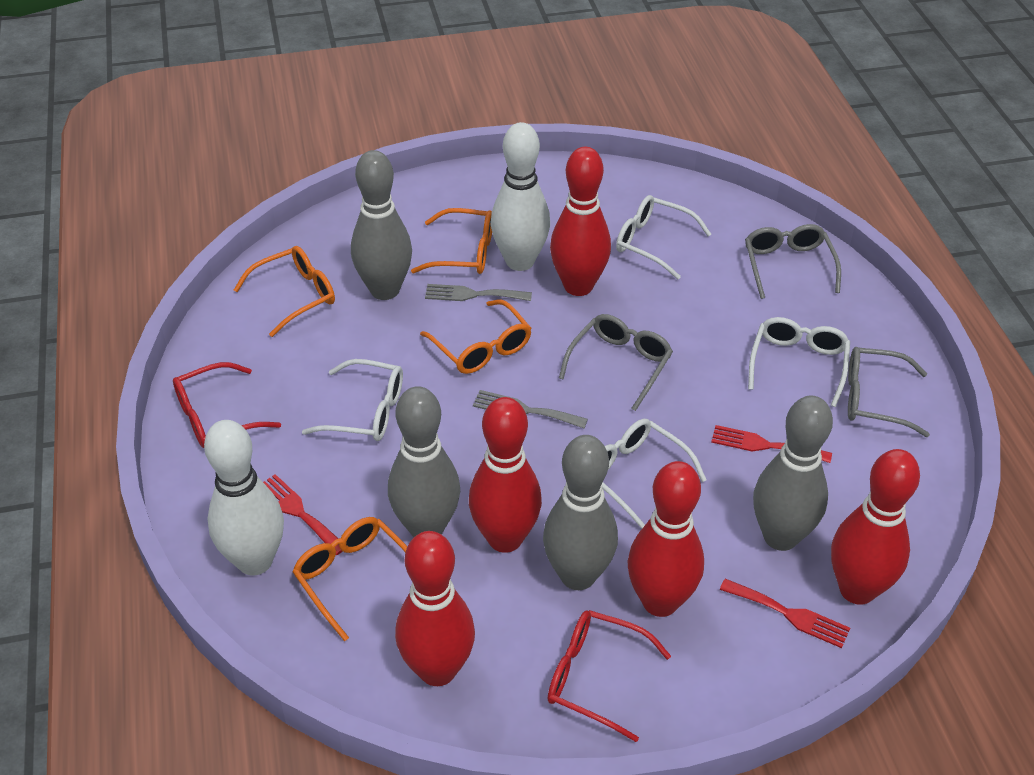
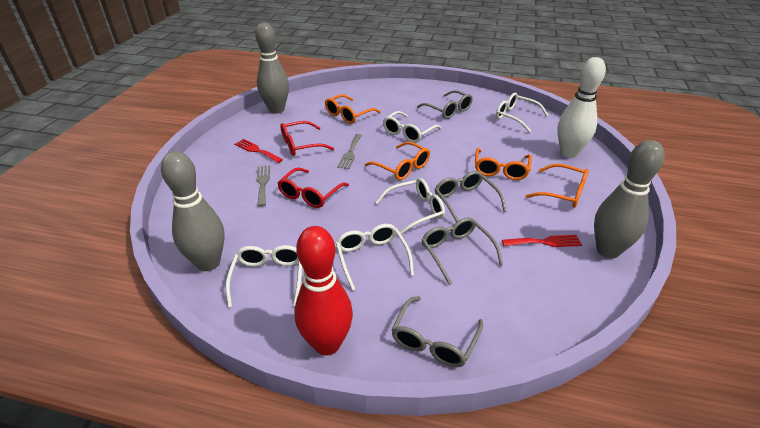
grey bowling pin: [351,150,412,300] [388,386,460,537] [543,435,618,590] [753,396,833,551] = 4 -> [161,151,225,271] [255,23,289,114] [594,140,665,259] = 3
grey glasses: [559,314,673,411] [745,224,841,299] [848,347,930,437] = 3 -> [391,296,483,368] [417,90,473,119] [422,217,503,285] [435,171,507,222] = 4
red bowling pin: [395,531,475,686] [469,397,542,553] [550,147,611,296] [627,461,704,617] [831,449,920,605] = 5 -> [295,226,353,355] = 1
red fork: [263,474,343,555] [711,425,832,463] [720,579,850,648] = 3 -> [235,139,283,163] [502,235,582,247] = 2
white bowling pin: [204,420,284,575] [491,122,550,271] = 2 -> [557,57,606,158] = 1
white glasses: [302,359,403,441] [602,419,706,529] [616,195,711,279] [748,317,850,407] = 4 -> [226,245,302,307] [335,224,414,290] [375,178,445,234] [383,111,441,143] [496,93,548,133] = 5

